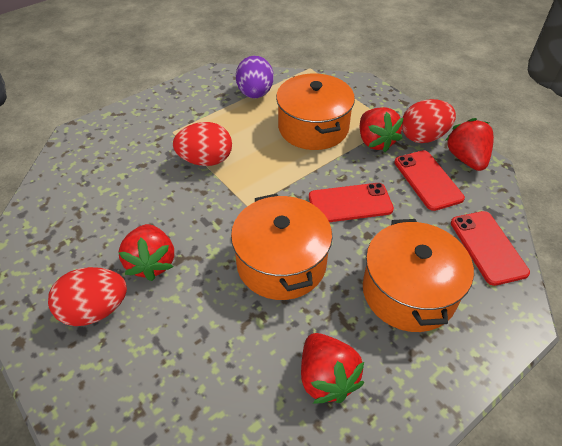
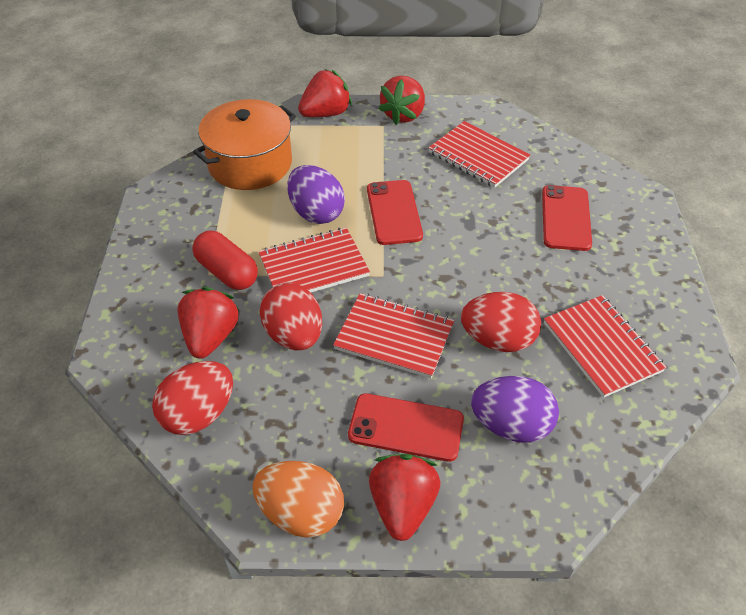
orange egg: none = 0 -> [252,461,344,538] = 1
orange pot: [231,193,332,300] [276,74,355,150] [363,219,474,332] = 3 -> [193,99,296,190] = 1
purple egg: [236,56,274,98] = 1 -> [287,165,345,224] [471,376,559,443] = 2
red capsule: none = 0 -> [192,231,258,290] = 1
red notebook: none = 0 -> [258,227,370,292] [333,293,454,378] [429,121,530,188] [544,295,667,398] = 4

